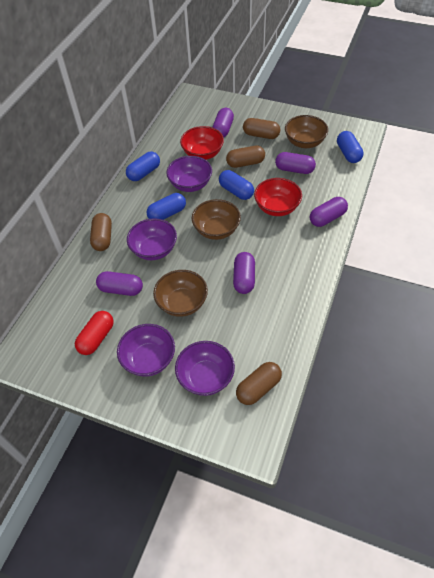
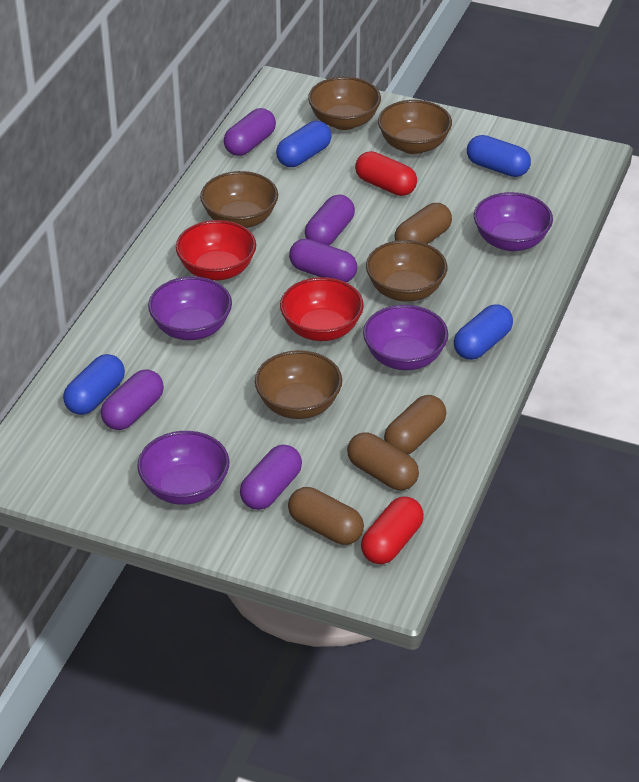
brown bowl: [153,270,208,317] [192,199,241,240] [285,115,328,148] = 3 -> [200,171,278,228] [255,350,342,419] [308,77,381,130] [366,240,447,302] [378,100,452,154] = 5
red capsule: [75,311,114,355] = 1 -> [355,151,417,196] [361,497,424,564] = 2

